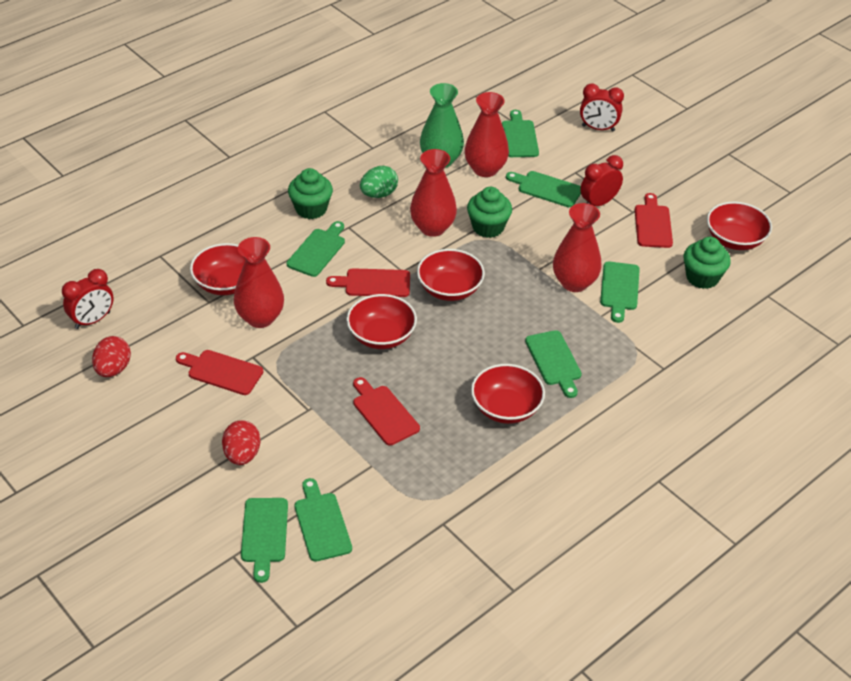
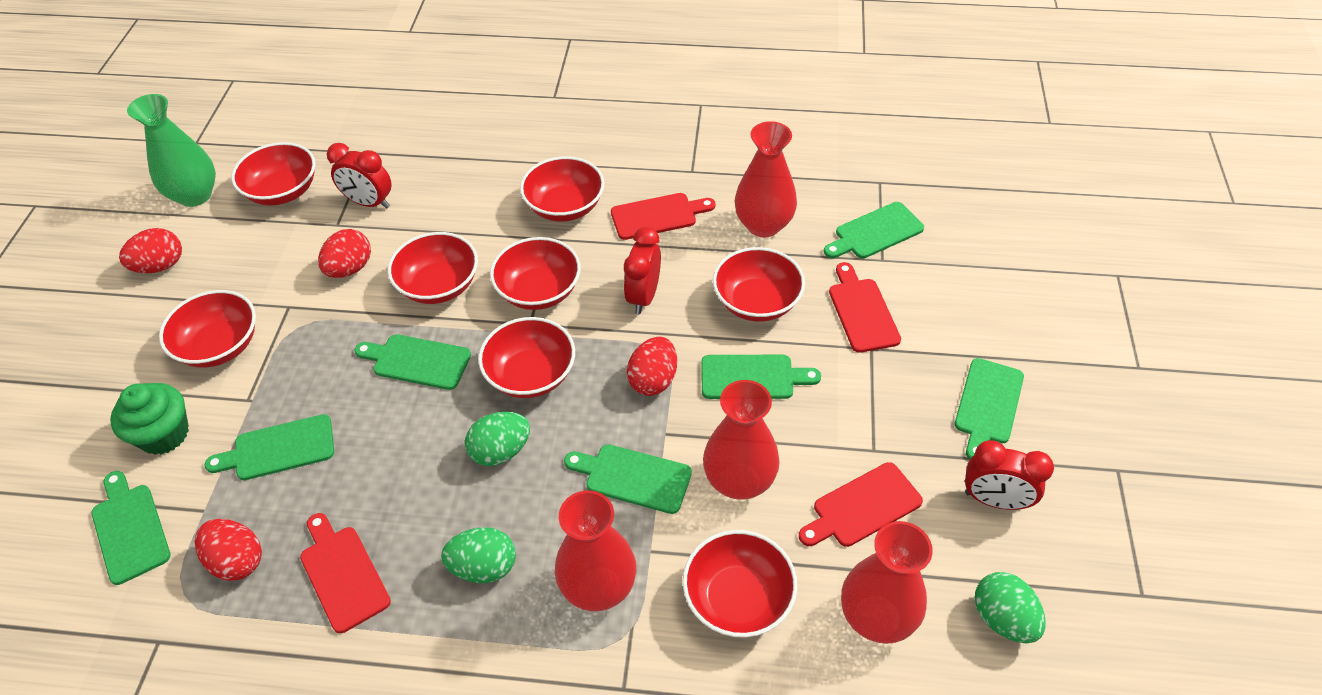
green cupcake: [288,168,333,219] [467,187,512,238] [684,237,731,289] = 3 -> [110,383,189,455] = 1
green egg: [360,166,398,198] = 1 -> [441,527,516,583] [465,412,530,466] [975,572,1046,643] = 3
red bowl: [190,243,245,295] [346,294,417,349] [417,249,485,301] [471,364,545,424] [707,201,772,250] = 5 -> [159,290,256,368] [231,142,316,206] [388,232,478,304] [478,317,575,398] [490,237,581,310] [520,156,604,222] [683,530,797,638] [713,247,805,322] = 8
red egg: [92,336,131,377] [222,420,260,465] = 2 -> [119,228,182,273] [195,519,262,581] [318,229,371,278] [627,337,677,396] = 4

